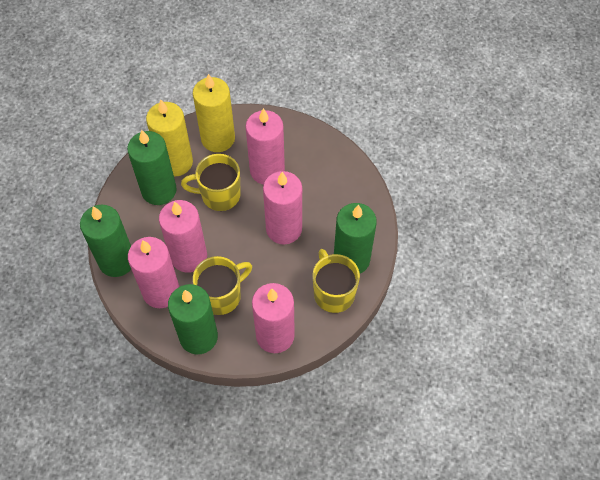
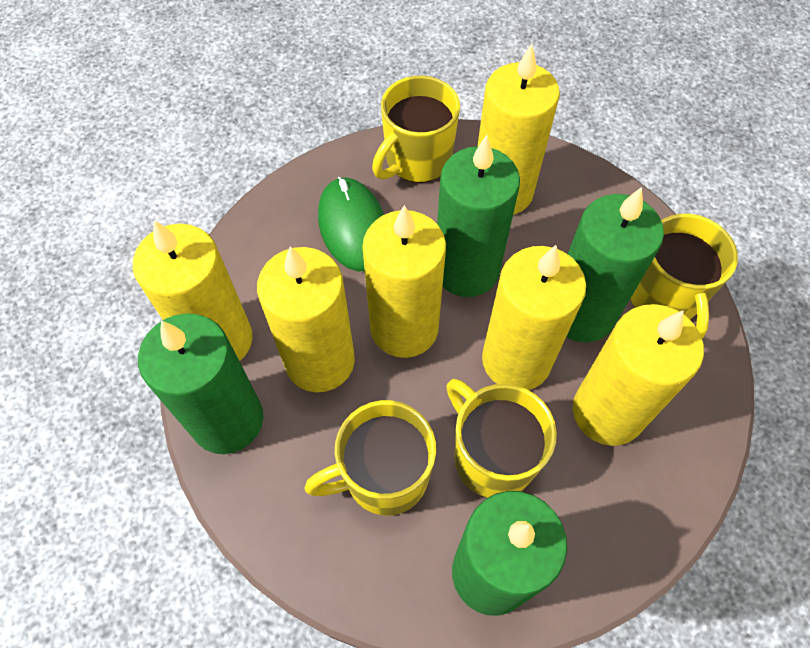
green mouse: none = 0 -> [318,177,384,272] = 1
pink candle: [128,237,179,308] [159,200,207,273] [246,108,285,185] [252,283,295,353] [263,171,302,245] = 5 -> none = 0
yellow candle: [146,99,193,177] [193,74,235,152] = 2 -> [133,220,253,361] [257,246,355,392] [362,205,446,358] [478,44,560,215] [482,245,586,390] [573,304,704,446] = 6
yellow mug: [181,154,241,211] [193,256,252,315] [313,249,360,313] = 3 -> [305,400,436,515] [372,76,460,183] [446,379,557,498] [630,214,738,339] = 4

